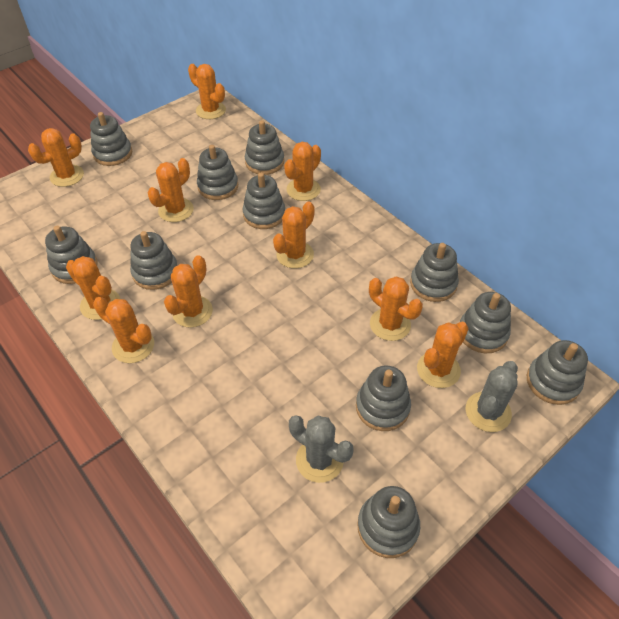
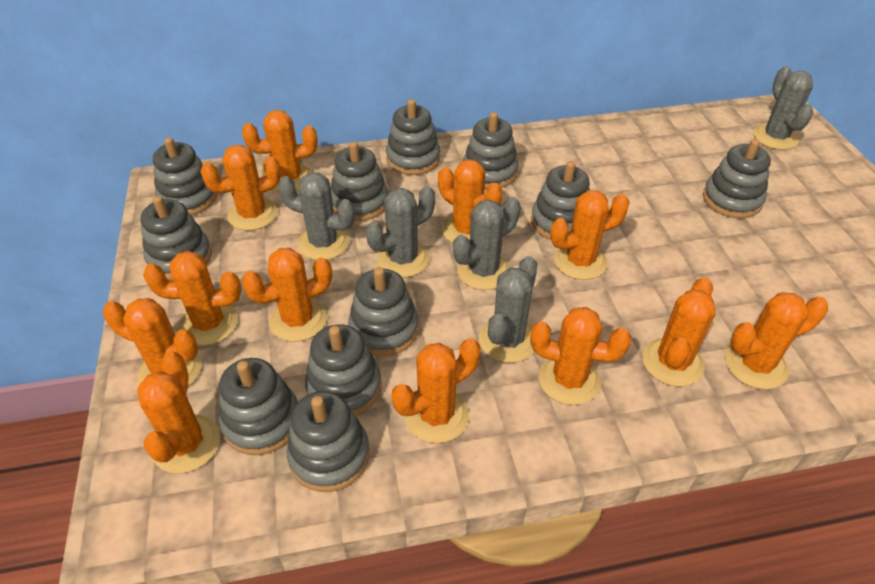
grey cactus: [289,415,354,483] [466,361,518,432] = 2 -> [278,172,355,260] [366,186,435,277] [453,197,521,290] [479,256,538,363] [753,66,813,150] = 5
orange cactus: [28,128,84,187] [66,256,120,320] [93,297,154,363] [148,158,194,222] [164,255,213,328] [188,64,226,119] [273,202,315,269] [284,142,321,201] [369,276,423,341] [417,322,469,388] = 10 -> [103,298,201,386] [137,351,220,474] [143,251,241,346] [200,145,281,231] [242,110,318,192] [242,248,332,342] [391,338,480,443] [438,159,502,243] [530,307,631,405] [550,190,629,280] [642,277,716,387] [725,292,828,390] = 12

